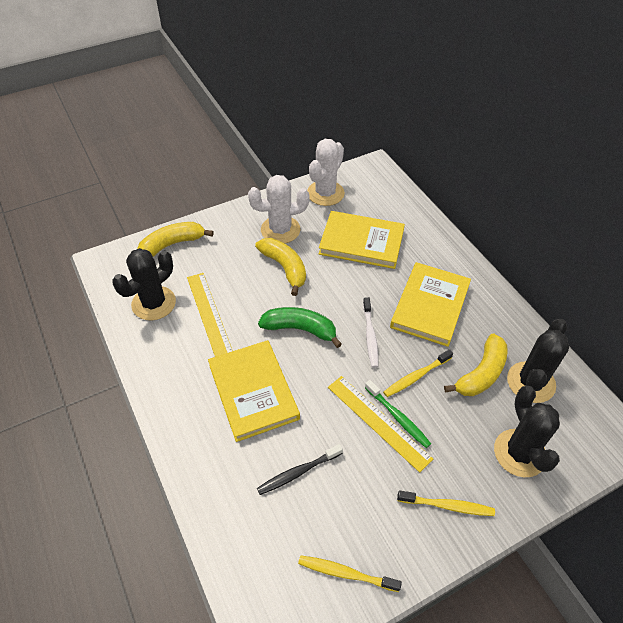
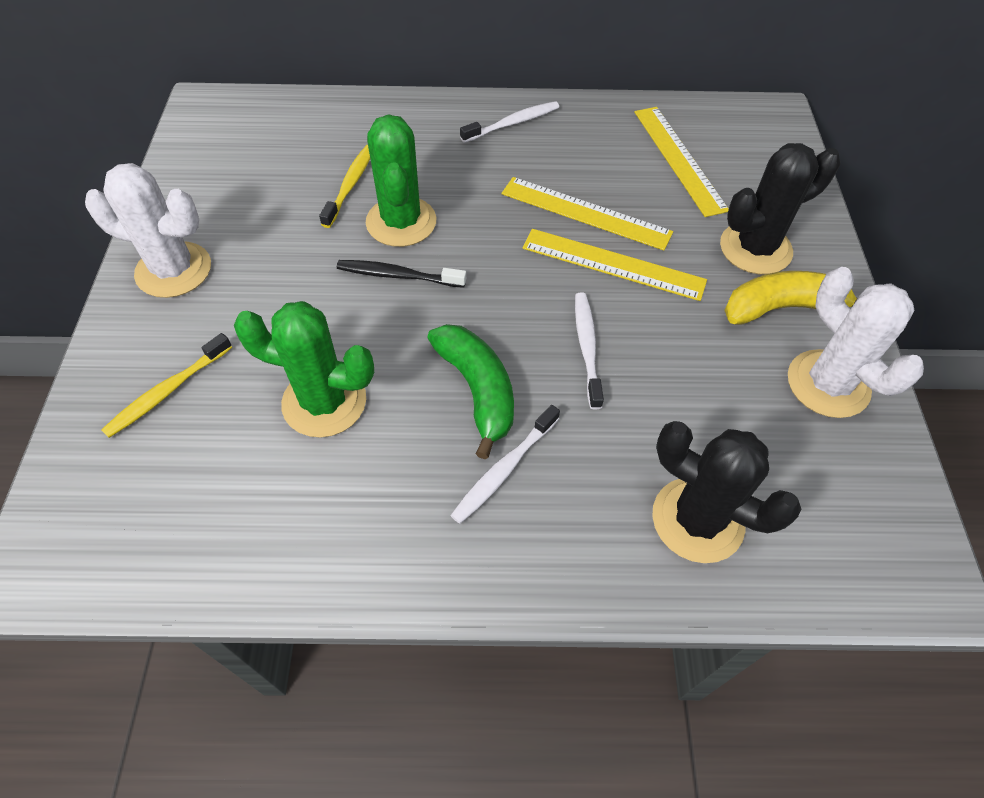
black cactus: [112,248,176,321] [494,386,560,477] [507,319,569,403] = 3 -> [652,421,801,563] [720,143,840,274] = 2
green cactus: none = 0 -> [234,301,374,438] [366,114,436,247] = 2
green toothbrush: [365,380,431,448] = 1 -> none = 0
white toothbrush: [363,297,378,368] = 1 -> [450,405,560,524] [460,101,559,143] [575,293,604,409] = 3
yellow banana: [137,222,214,257] [255,238,306,296] [444,333,508,396] = 3 -> [724,271,858,325] = 1
yellow book: [208,340,300,442] [319,211,405,269] [390,262,471,347] = 3 -> none = 0
yellow ruler: [187,273,233,357] [328,376,433,473] = 2 -> [501,177,673,251] [522,229,707,301] [634,107,729,217] = 3
yellow toothbrush: [298,555,402,592] [383,349,453,397] [397,490,495,516] = 3 -> [101,333,232,438] [319,145,370,228] = 2

